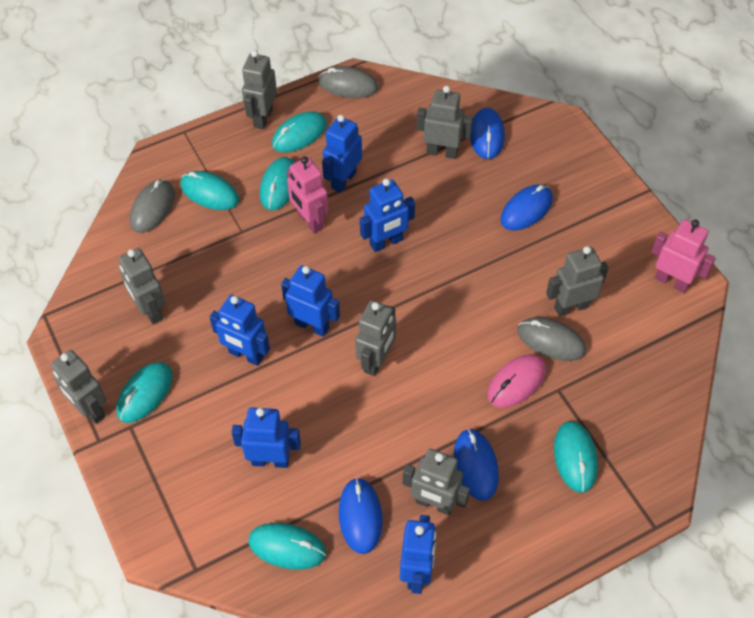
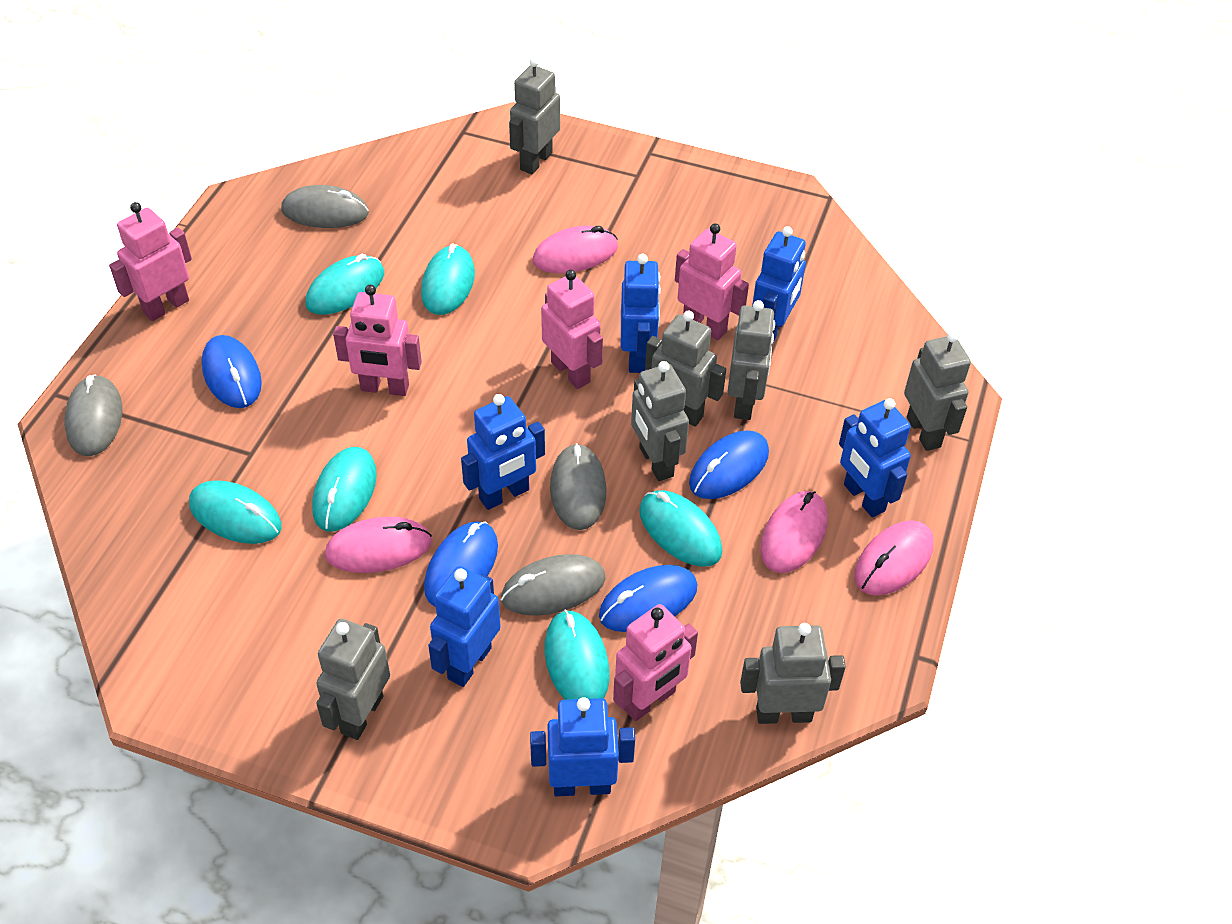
grey mouse: [130,179,175,233] [318,66,378,98] [517,317,586,361] = 3 -> [64,375,122,456] [281,185,369,228] [501,554,606,616] [550,443,607,530] = 4
pink mouse: [487,354,546,408] = 1 -> [325,517,432,573] [532,226,618,273] [761,491,828,573] [854,520,934,596] = 4
pink robot: [287,156,329,234] [652,219,716,293] = 2 -> [109,202,192,321] [333,285,422,396] [541,270,603,389] [613,604,698,721] [675,223,749,340] = 5

